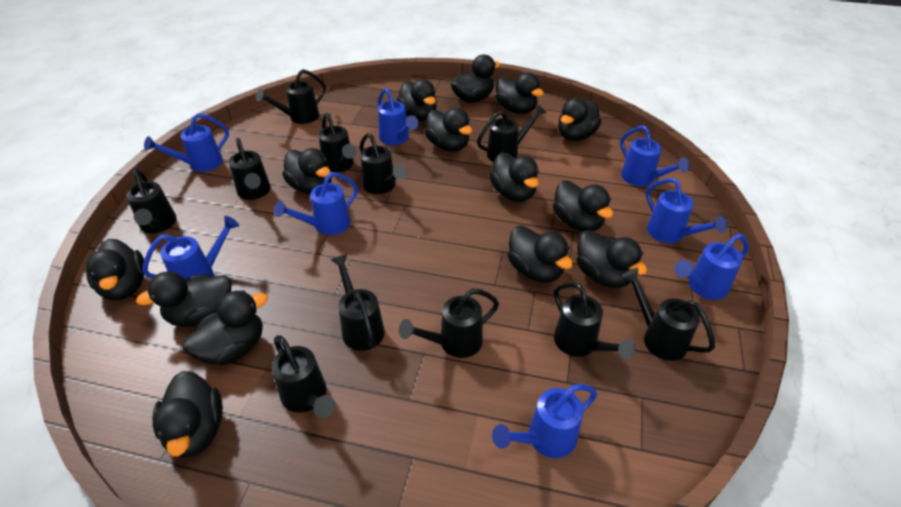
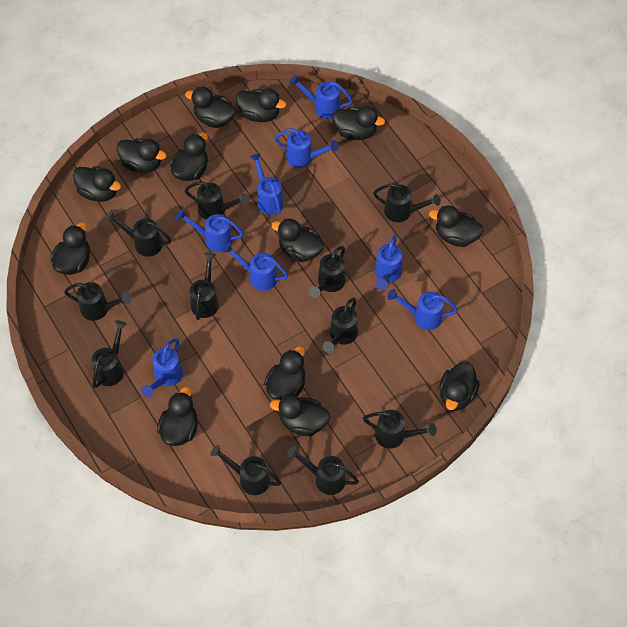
black duck: [86,239,144,300] [136,271,231,327] [152,371,223,457] [183,290,268,366] [282,148,331,194] [396,79,437,121] [425,108,472,151] [451,55,500,103] [489,152,539,202] [496,72,544,114] [507,226,573,282] [553,180,613,232] [558,98,602,141] [576,230,647,288] = 14 -> [50,222,90,275] [73,166,121,202] [116,138,167,172] [157,387,198,446] [169,132,208,181] [185,87,236,128] [236,88,286,122] [264,346,305,400] [270,394,330,436] [271,218,324,262] [333,106,385,140] [429,205,484,247] [439,361,480,411] = 13

